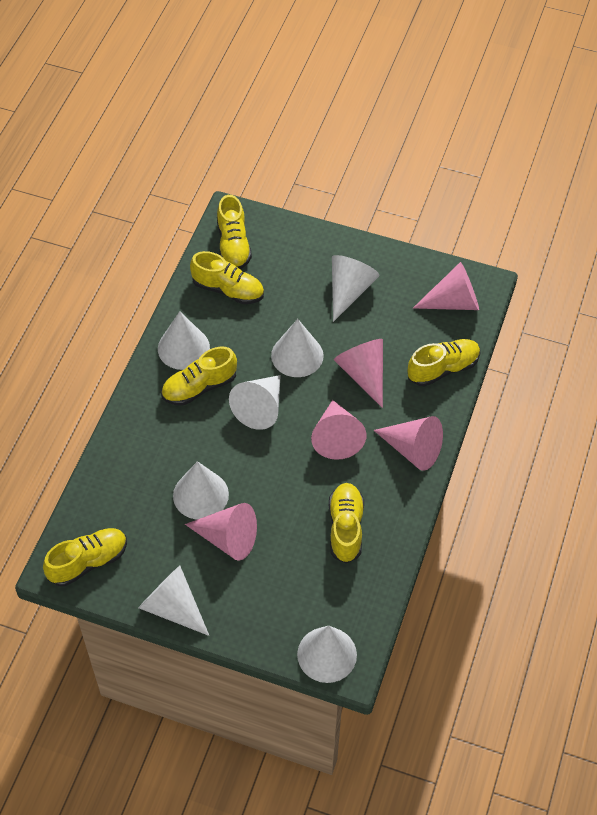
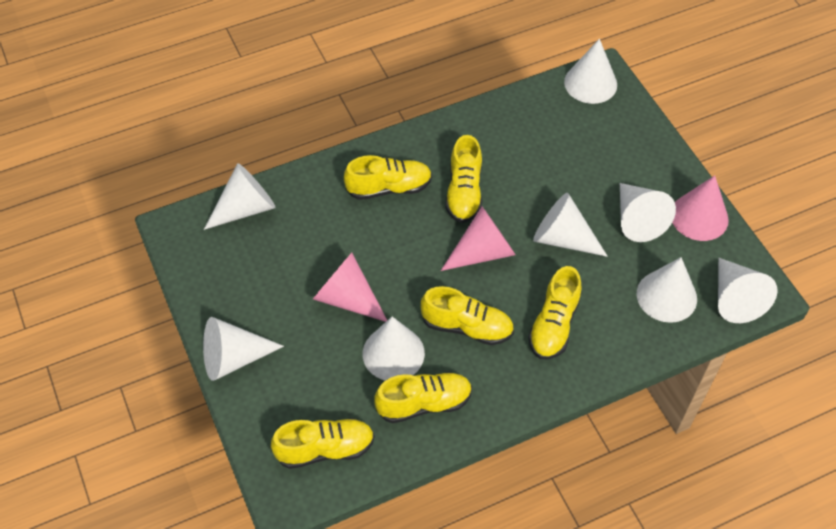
pink cone: [185,503,257,561] [311,400,366,460] [334,339,383,408] [374,416,443,471] [413,262,479,310] = 5 -> [313,253,387,322] [441,207,516,271] [672,175,729,241] = 3
white cone: [139,565,209,636] [158,311,210,370] [173,461,229,519] [229,375,281,430] [271,319,324,377] [297,626,357,683] [332,255,380,322] = 7 -> [203,317,284,381] [204,163,276,230] [363,316,425,381] [533,193,608,257] [564,39,617,104] [620,183,676,242] [637,257,697,323] [718,258,778,323] = 8

